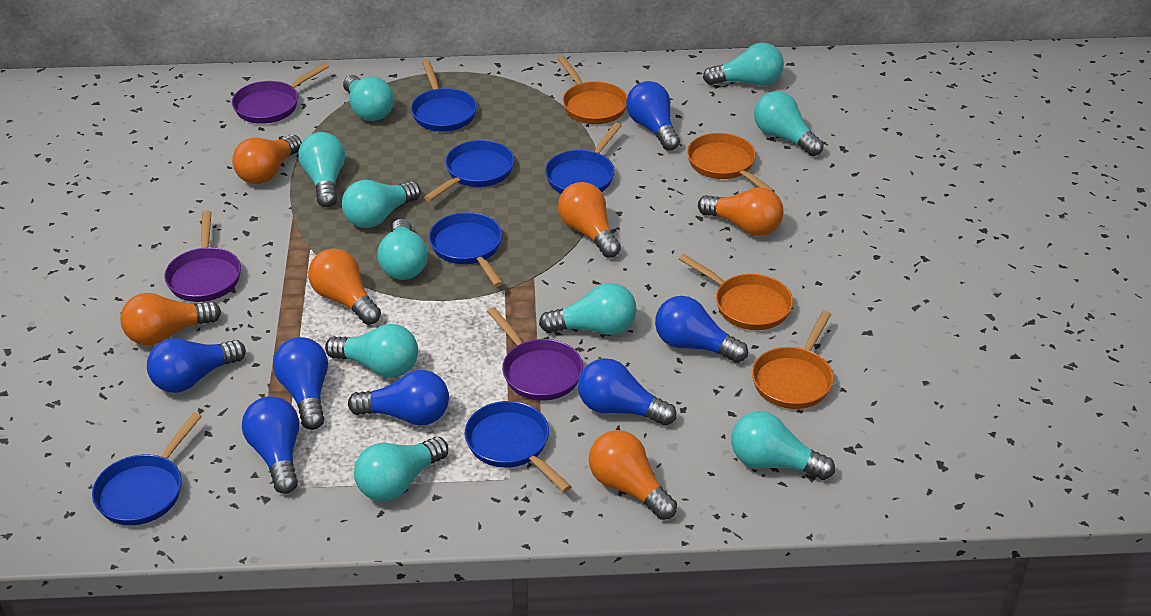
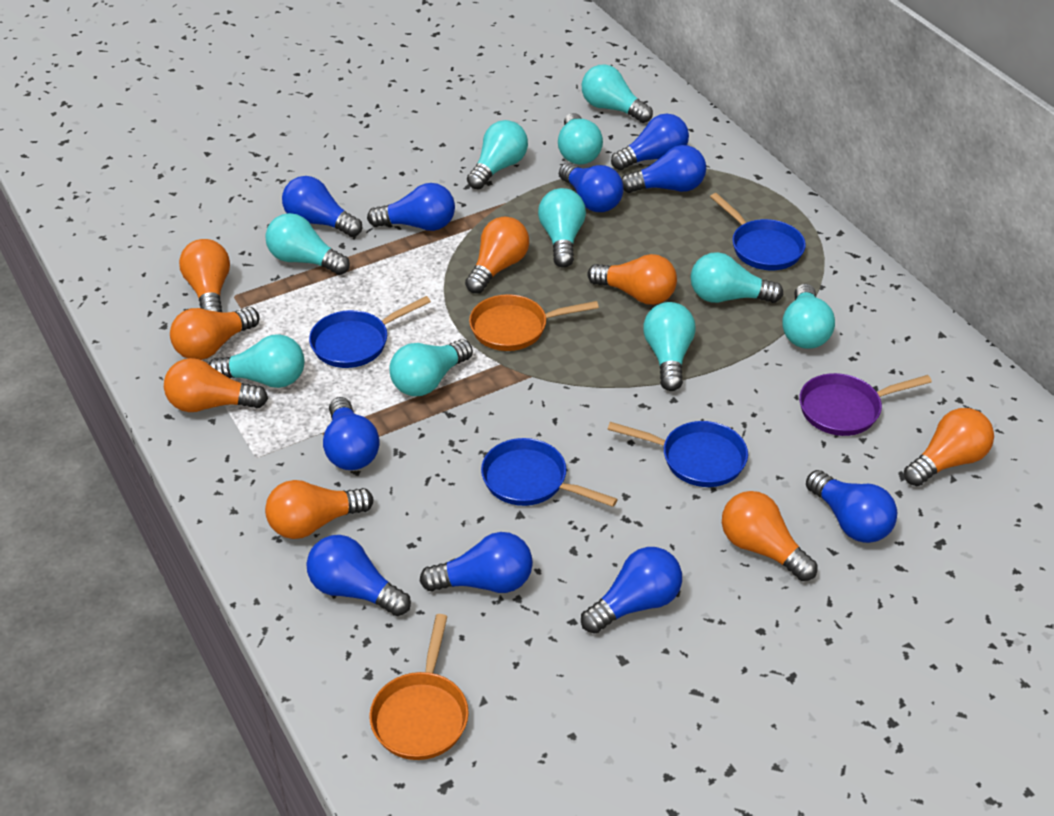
blue light bulb: [147,338,246,393] [242,396,299,494] [273,337,328,430] [348,370,449,425] [578,358,677,426] [626,81,680,151] [655,296,748,363] = 7 -> [282,176,362,237] [306,535,411,616] [323,397,380,470] [367,183,455,231] [420,532,533,593] [559,163,623,212] [581,547,682,634] [611,114,689,170] [622,145,706,193] [806,470,897,543] = 10
blue pan: [92,412,202,525] [411,60,477,132] [424,140,514,201] [429,212,503,287] [465,401,572,492] [545,123,622,194] = 6 -> [309,296,431,368] [481,438,618,507] [607,421,748,487] [710,193,806,270] = 4
orange light bulb: [120,293,221,345] [232,134,302,184] [308,248,381,325] [558,182,621,258] [589,430,677,520] [698,187,783,236] = 6 -> [164,358,268,412] [170,307,260,360] [179,239,230,312] [265,480,374,539] [465,217,529,294] [587,254,677,305] [722,491,818,581] [904,408,994,486] = 8
orange pan: [558,56,627,124] [679,254,793,330] [687,133,775,192] [752,311,834,409] = 4 -> [369,614,469,760] [469,294,599,351] = 2
purple pan: [164,211,241,302] [232,63,329,124] [487,307,583,401] = 3 -> [799,373,932,436] = 1

